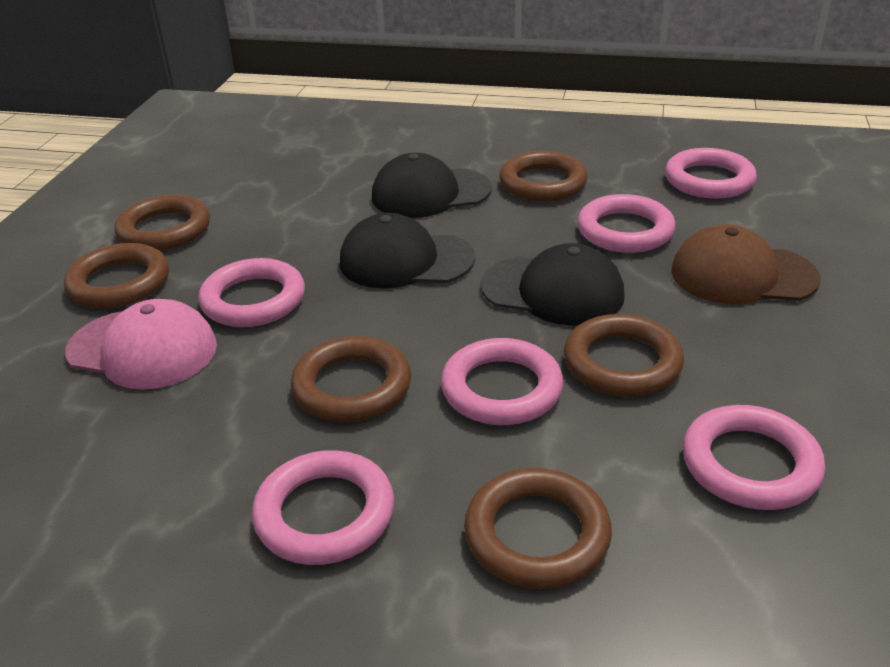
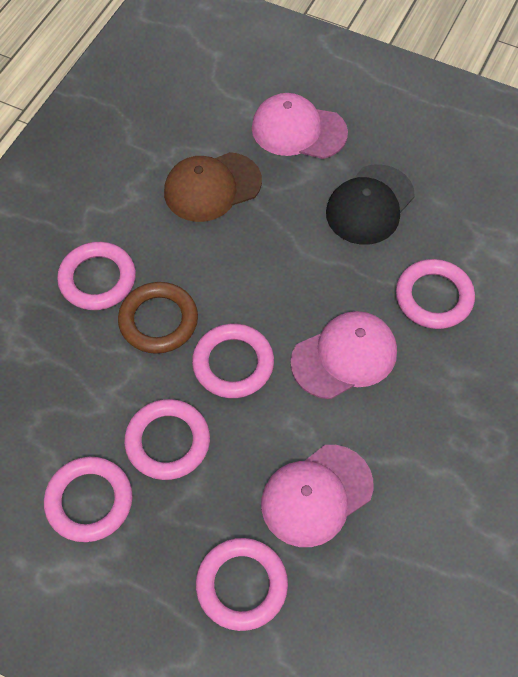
black cap: [340,213,475,288] [372,153,492,218] [481,243,625,326] = 3 -> [326,164,415,245] = 1
brown ring: [64,243,169,308] [115,195,210,251] [290,336,411,422] [464,468,612,589] [499,151,588,202] [564,314,684,397] = 6 -> [118,282,198,354] = 1
pink cap: [65,299,217,389] = 1 -> [252,93,348,159] [261,445,374,547] [291,311,397,399] = 3

